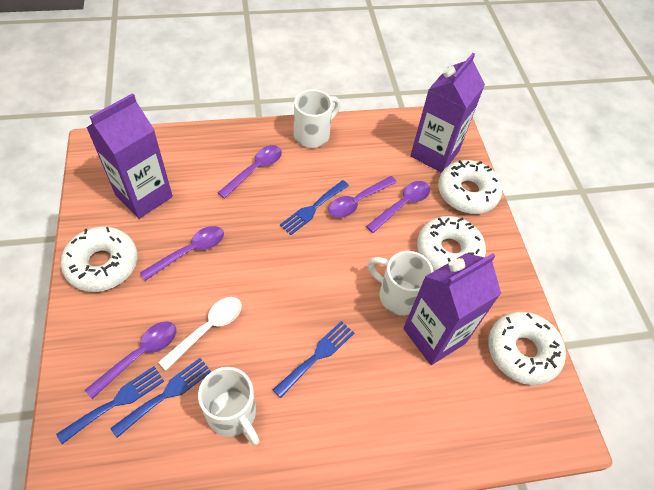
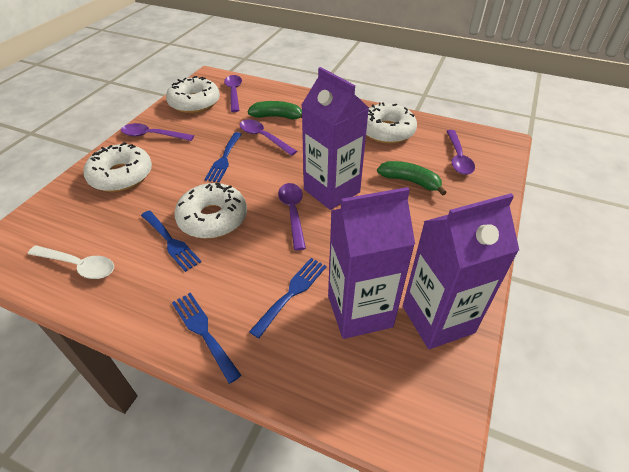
green banana: none = 0 -> [247,101,302,120] [377,161,447,196] = 2
white mug: [198,367,259,445] [294,89,340,148] [367,251,433,315] = 3 -> none = 0

